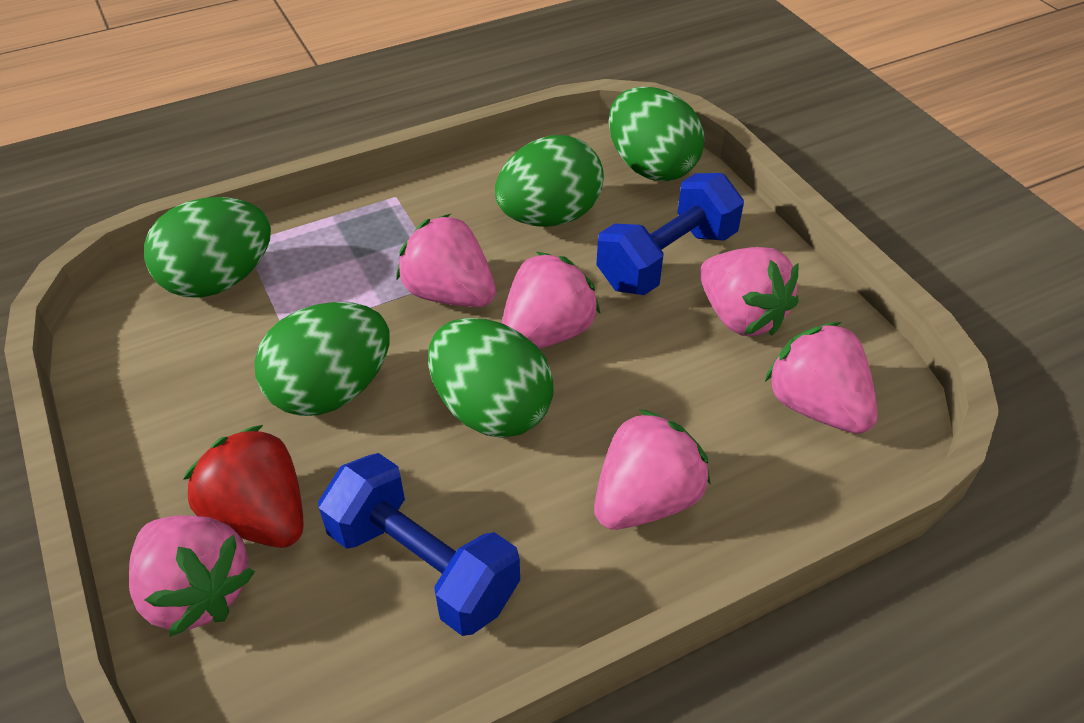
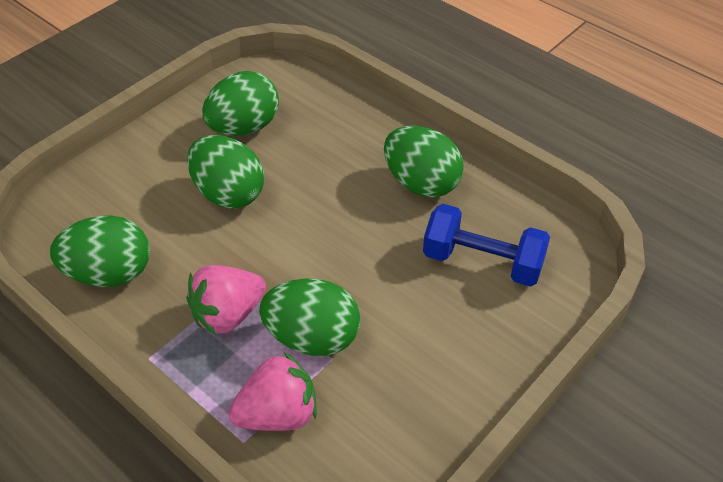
blue dumbbell: [318,453,520,636] [596,173,744,295] = 2 -> [423,204,550,287] = 1
pink strawberry: [129,515,255,637] [396,214,496,307] [502,252,600,349] [594,409,711,530] [700,247,798,336] [765,322,878,434] = 6 -> [186,265,266,335] [228,352,317,431] = 2
red strawberry: [183,425,304,548] = 1 -> none = 0

